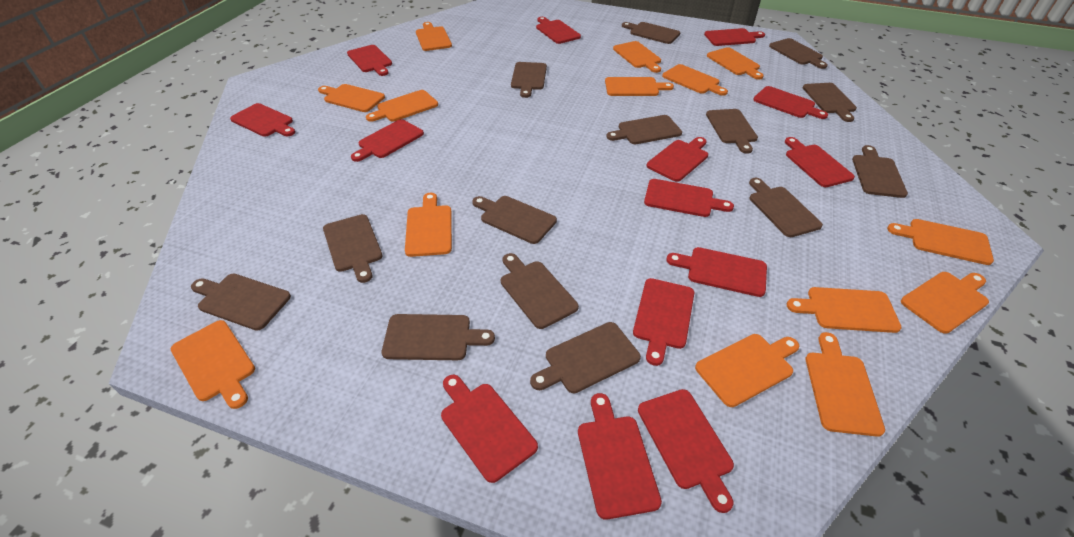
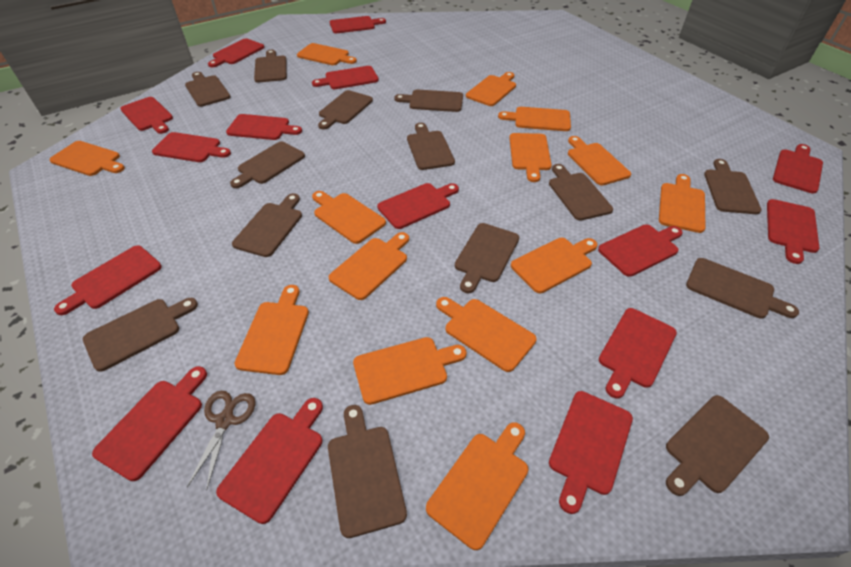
brown scissors: none = 0 -> [187,391,256,489] = 1
red cutting board: [230,103,295,137] [347,45,392,76] [351,119,424,162] [441,375,538,483] [536,17,581,44] [578,393,662,520] [633,278,694,366] [638,389,734,513] [644,179,734,217] [647,137,708,182] [666,247,767,297] [704,28,765,46] [753,86,828,119] [785,137,855,187] = 14 -> [54,245,162,315] [92,366,207,481] [120,97,173,134] [152,132,231,162] [208,38,264,67] [216,398,323,524] [226,114,302,140] [312,66,379,89] [330,16,386,33] [377,183,459,229] [549,391,633,514] [598,224,683,277] [599,308,677,398] [767,199,819,264] [773,144,823,194] = 15

